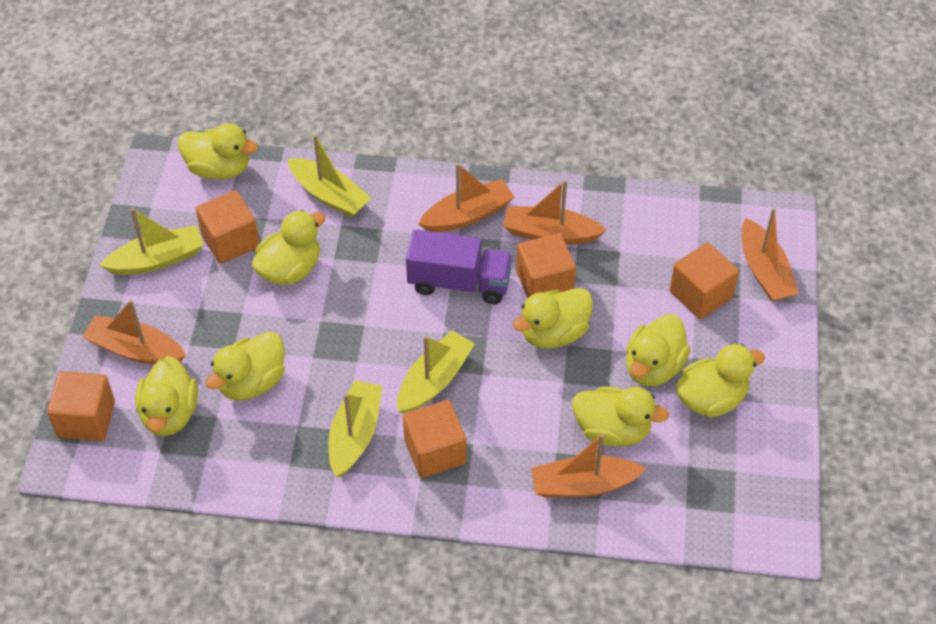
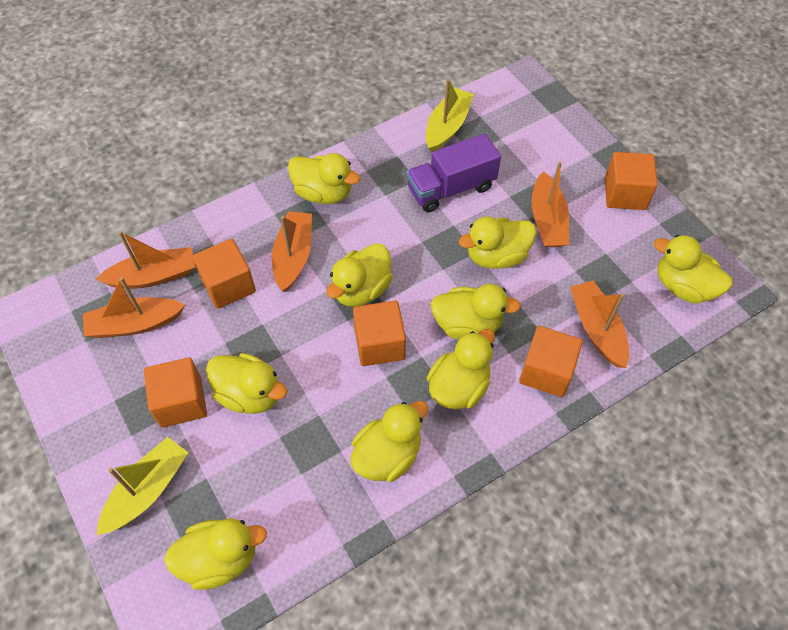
yellow boat: [99,208,204,275] [288,134,371,217] [328,380,383,477] [397,330,475,414] = 4 -> [97,437,189,535] [426,79,474,152] = 2
yellow duck: [135,356,198,436] [178,123,258,180] [206,331,285,401] [252,210,326,285] [513,288,593,348] [572,387,669,447] [626,314,691,386] [676,344,765,417] = 8 -> [164,518,267,590] [206,353,287,414] [288,153,360,204] [326,243,393,307] [351,401,428,482] [427,329,495,410] [431,284,521,340] [459,216,537,269] [654,235,732,304] = 9

